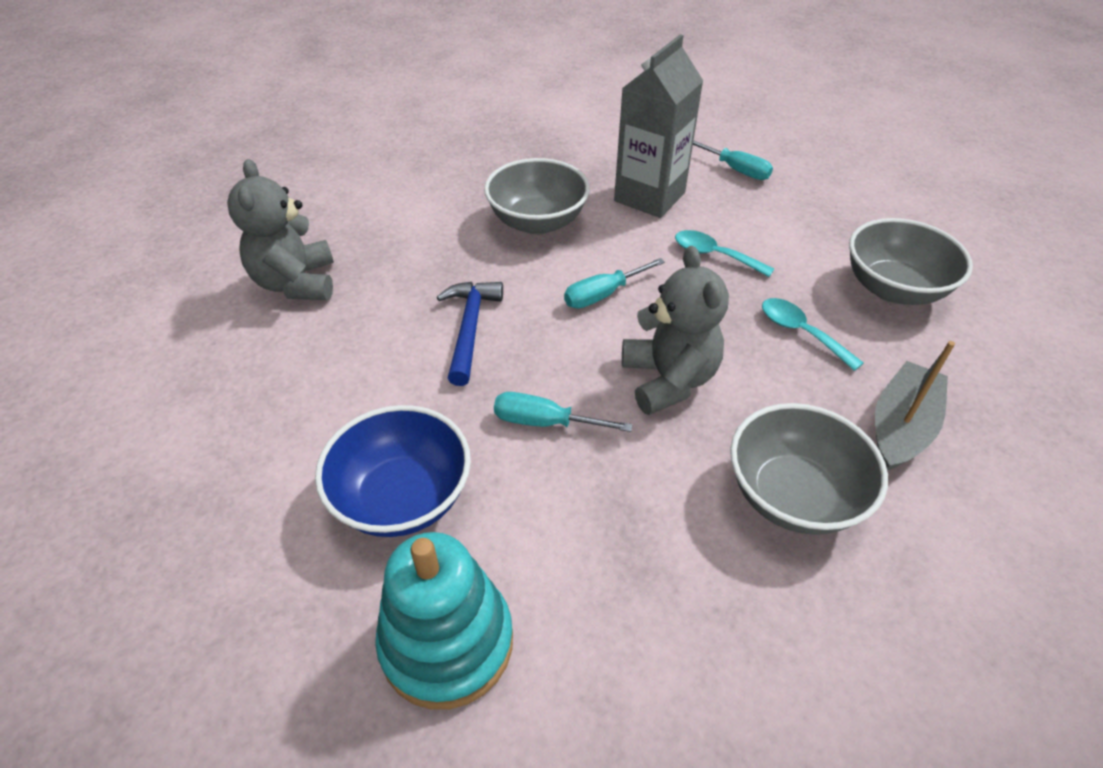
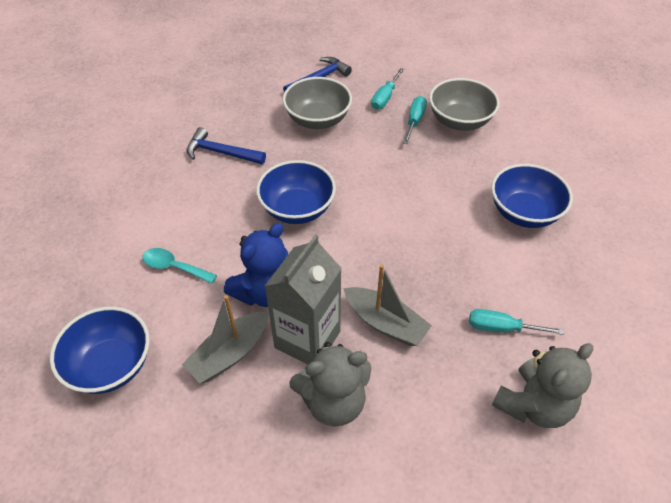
blue bowl: [315,405,471,537] = 1 -> [50,306,150,394] [256,160,336,224] [491,164,573,228] = 3
blue hammer: [437,282,503,386] = 1 -> [187,127,266,164] [283,57,352,92] = 2
blue teddy bear: none = 0 -> [224,223,288,307] = 1
grey boat: [875,341,955,471] = 1 -> [182,295,269,383] [343,264,432,346] = 2
grey bowl: [484,158,590,234] [730,403,888,535] [849,218,973,305] = 3 -> [283,77,352,129] [429,78,500,131] = 2
turquoise spoon: [675,230,774,277] [762,298,864,371] = 2 -> [142,248,217,284] = 1
turquoise stacking toy: [375,532,513,710] = 1 -> none = 0

